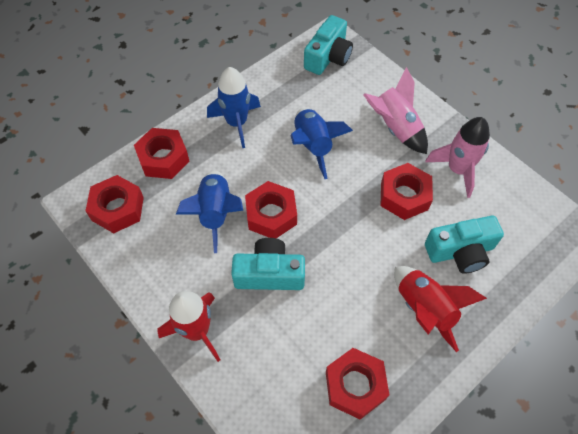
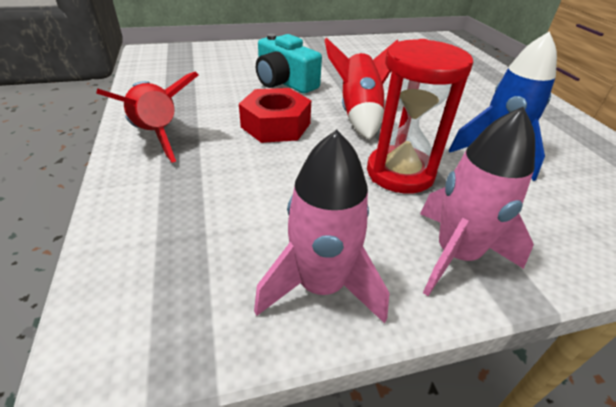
blue rocket: [176,171,243,253] [207,67,261,148] [291,108,353,179] = 3 -> [449,31,557,181] = 1
red hourglass: none = 0 -> [367,39,473,194] = 1
red nut: [85,175,144,233] [134,128,189,179] [245,181,297,238] [326,348,389,420] [381,163,433,220] = 5 -> [239,88,311,143] = 1
turquoise camera: [231,238,305,290] [304,15,353,75] [425,216,504,274] = 3 -> [256,34,322,93] = 1

